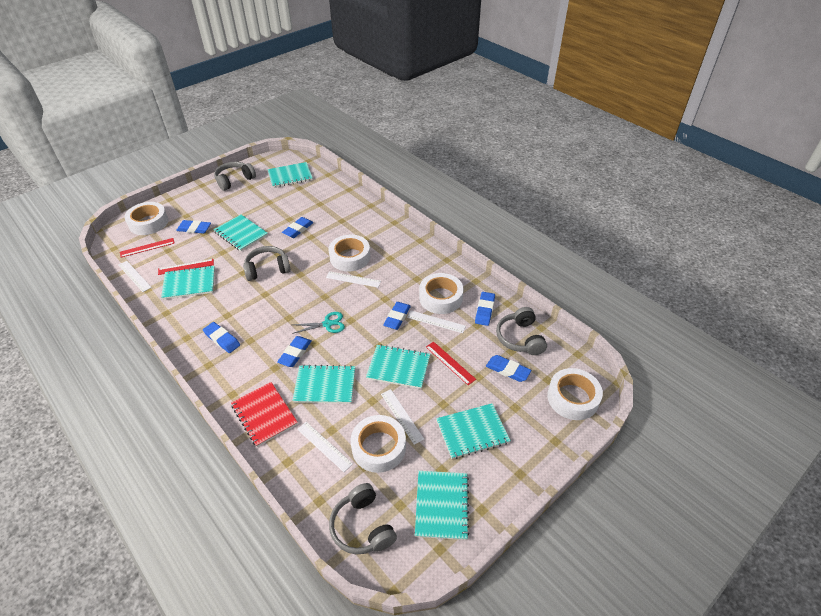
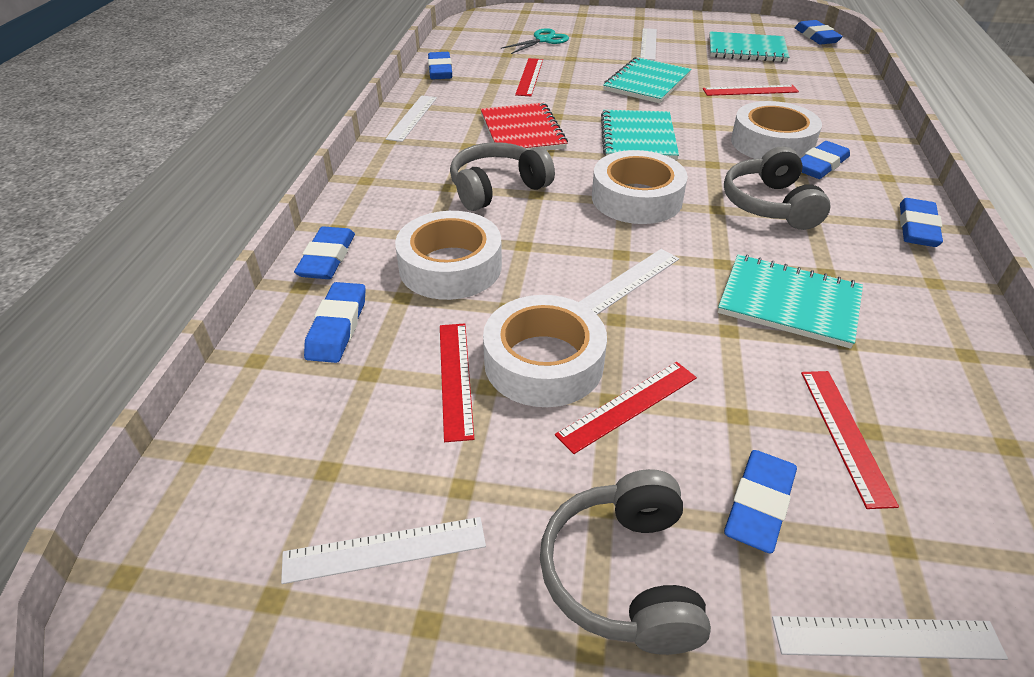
grey headphones: [214,162,256,191] [243,246,291,281] [329,483,397,555] [496,307,547,355] = 4 -> [450,142,555,211] [540,469,711,655] [724,146,830,230] = 3
red ruler: [120,238,175,258] [158,259,214,275] [426,341,476,385] = 3 -> [440,324,474,442] [515,58,543,96] [555,362,697,454] [703,85,799,96] [801,371,899,509] = 5
turquoise notebook: [161,266,215,299] [214,214,268,251] [267,162,313,188] [292,365,355,404] [366,344,430,389] [415,471,469,540] [436,403,511,459] = 7 -> [601,110,679,160] [603,57,691,103] [709,31,789,62] [718,254,863,349] = 4
white tape: [124,202,168,235] [329,235,370,272] [351,415,406,473] [419,273,464,314] [547,368,603,420] = 5 -> [395,211,502,300] [483,295,607,407] [592,150,688,224] [731,101,822,159] = 4

